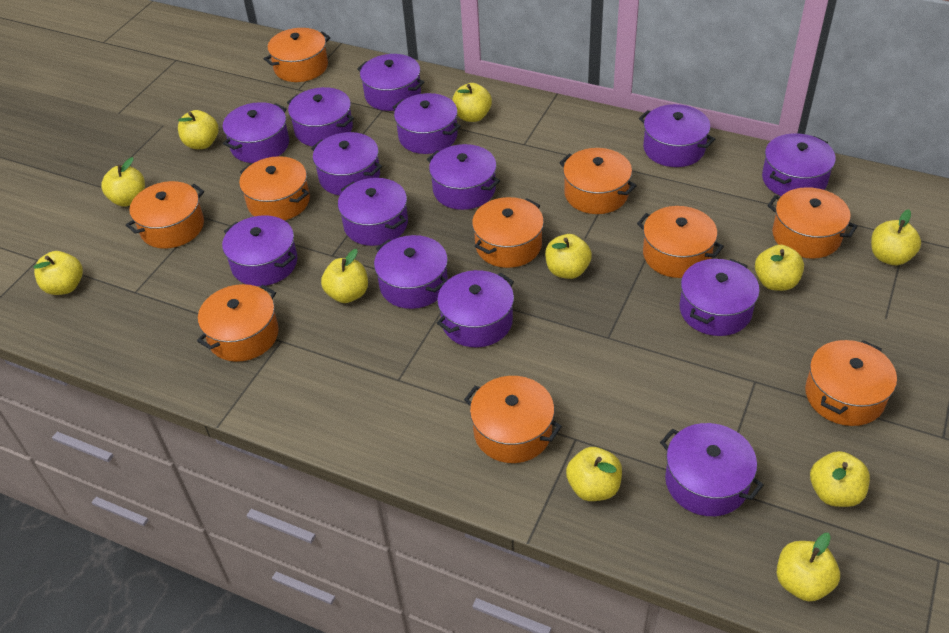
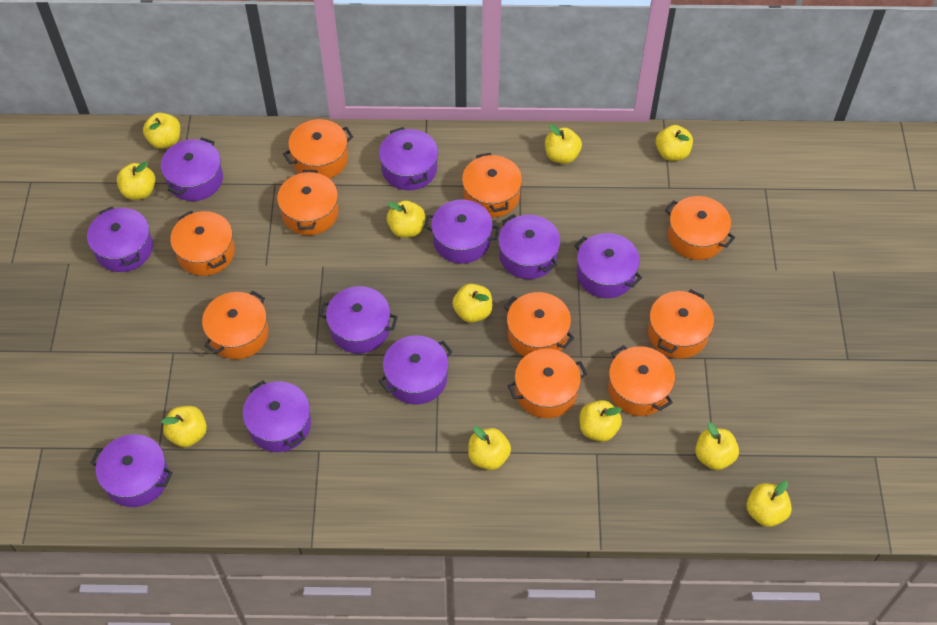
purple pot: [222,215,298,286] [223,102,289,163] [287,87,354,146] [311,132,382,196] [338,178,408,246] [357,54,425,111] [374,235,448,309] [393,93,461,154] [427,144,500,210] [437,270,514,347] [639,104,715,167] [660,423,764,516] [680,259,760,336] [762,133,836,196] = 14 -> [87,206,153,272] [90,434,173,507] [161,138,223,201] [243,380,311,452] [319,286,398,354] [379,127,438,190] [379,335,453,405] [424,199,500,264] [498,214,560,279] [574,233,642,298] = 10

